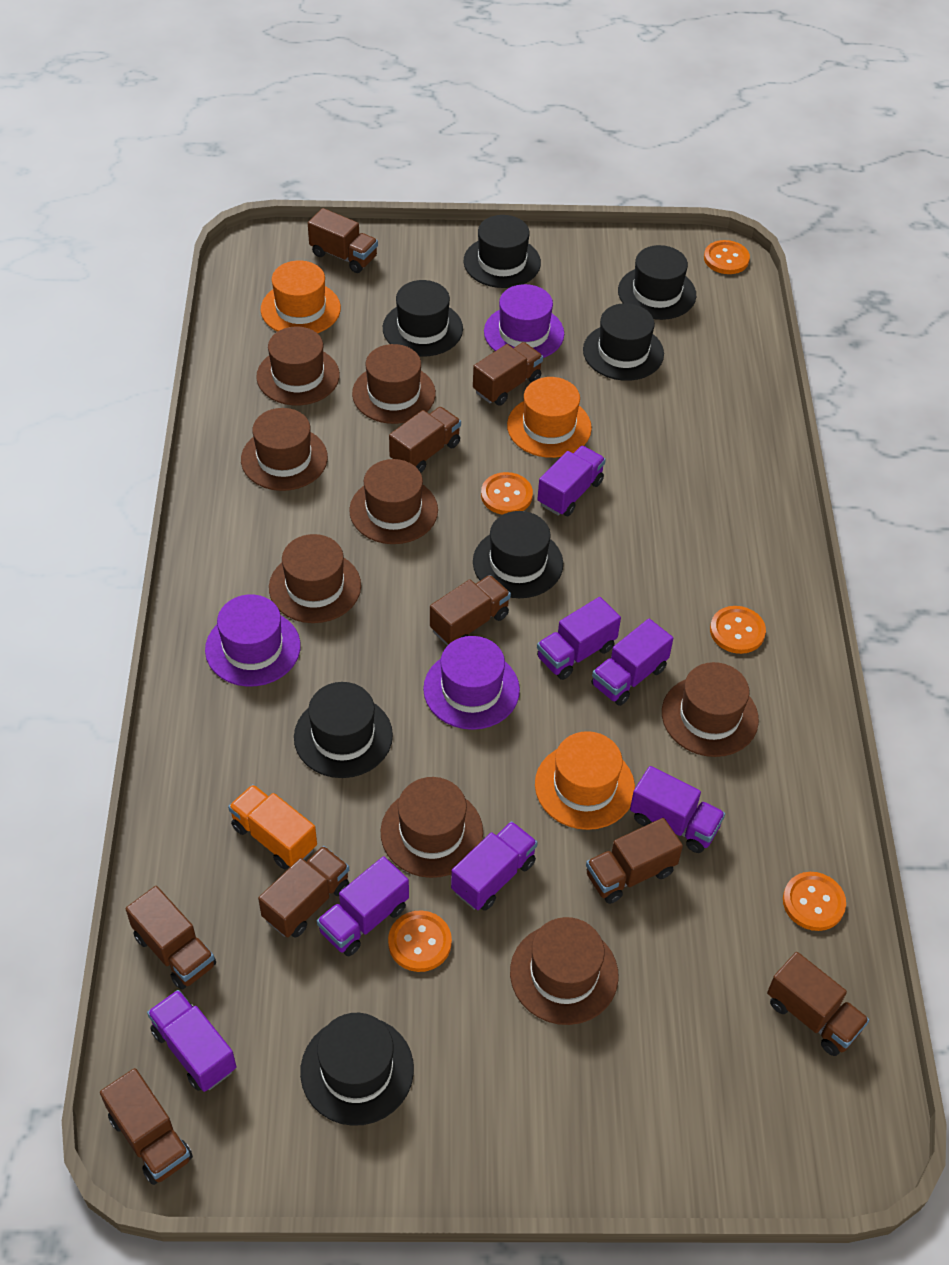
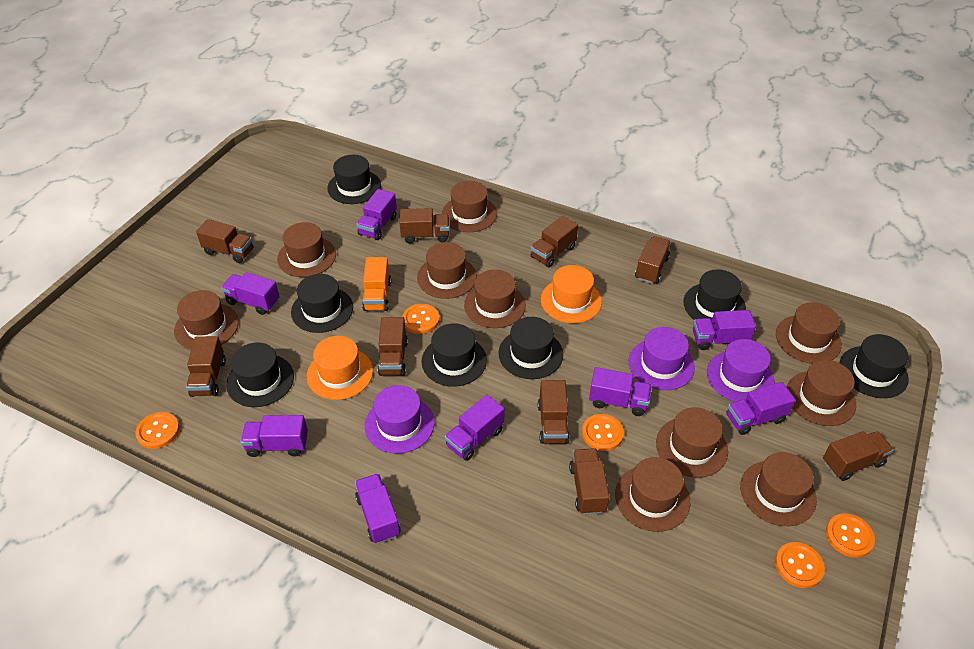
brown hat: [241,408,328,491] [256,327,340,405] [269,534,361,623] [349,459,438,544] [352,344,436,424] [381,777,483,878] [510,917,619,1025] [662,662,759,757] = 8 -> [174,290,239,350] [277,222,336,277] [417,242,477,299] [442,181,497,232] [464,269,526,328] [615,457,690,532] [656,407,728,478] [740,452,817,526] [776,302,842,364] [787,360,856,426] = 10
orange hat: [261,261,341,333] [507,377,592,458] [535,731,635,830] = 3 -> [307,336,373,400] [541,265,602,323] = 2
purple truck: [147,990,236,1092] [317,856,409,956] [451,821,538,911] [537,446,606,516] [537,597,621,680] [591,619,673,706] [630,766,725,853] = 7 -> [221,272,280,315] [240,415,308,457] [355,473,401,544] [356,189,397,240] [445,395,505,461] [589,367,652,416] [693,310,756,350] [726,382,796,435] = 8

